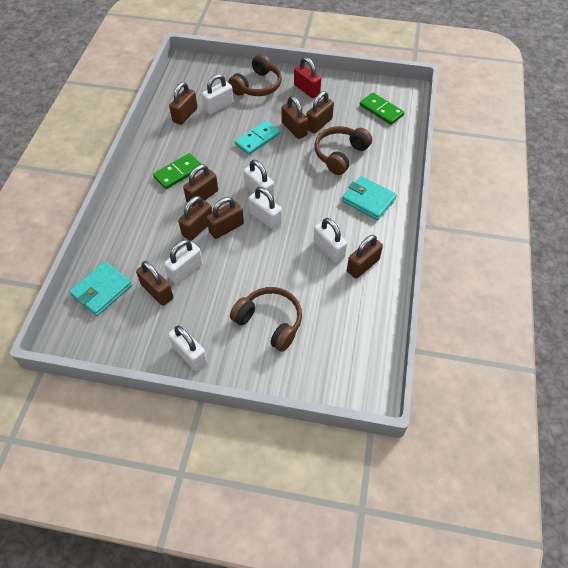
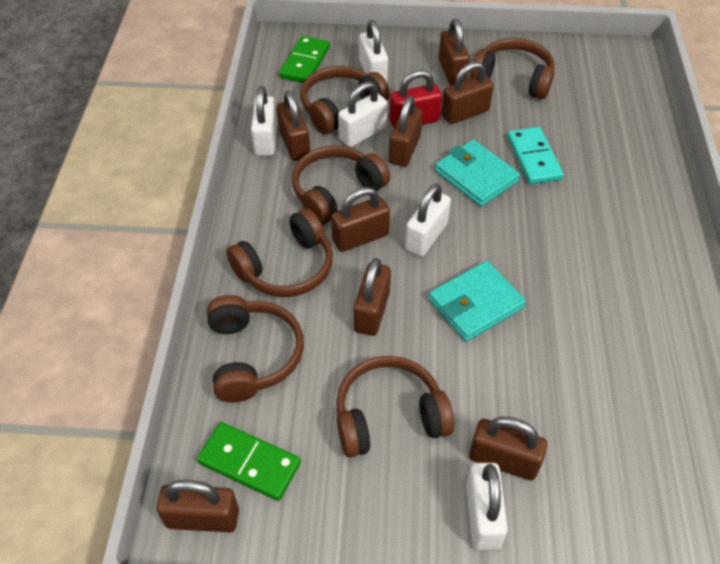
brown headphones: [228,54,282,96] [230,287,302,352] [314,126,372,175] = 3 -> [207,295,304,402] [226,208,333,297] [292,145,390,225] [301,66,390,134] [336,356,454,458] [470,38,555,99] = 6
white padlock: [164,240,203,284] [168,325,207,371] [202,74,233,115] [244,160,274,198] [248,187,282,230] [313,218,347,263] = 6 -> [251,86,278,156] [338,82,388,147] [359,20,388,82] [405,183,451,257] [466,463,508,550] = 5

